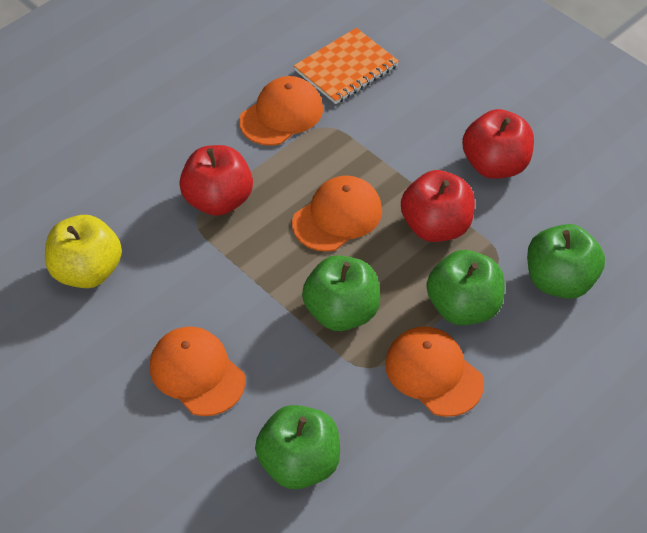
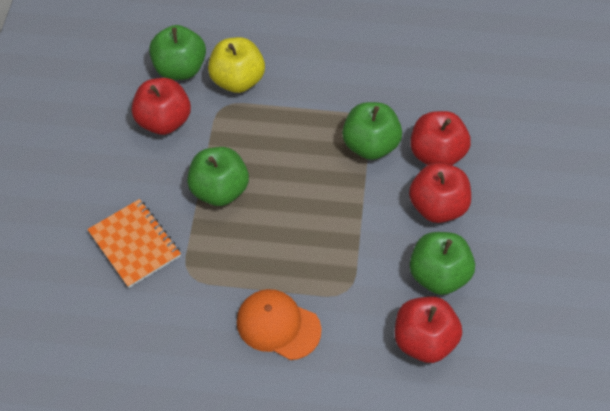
orange cap: [150,326,245,416] [239,76,323,146] [292,175,382,252] [385,326,484,417] = 4 -> [237,289,322,360] = 1
red apple: [179,145,253,216] [401,170,475,242] [462,109,534,179] = 3 -> [132,78,191,135] [395,297,462,363] [409,163,471,223] [410,111,471,165] = 4

